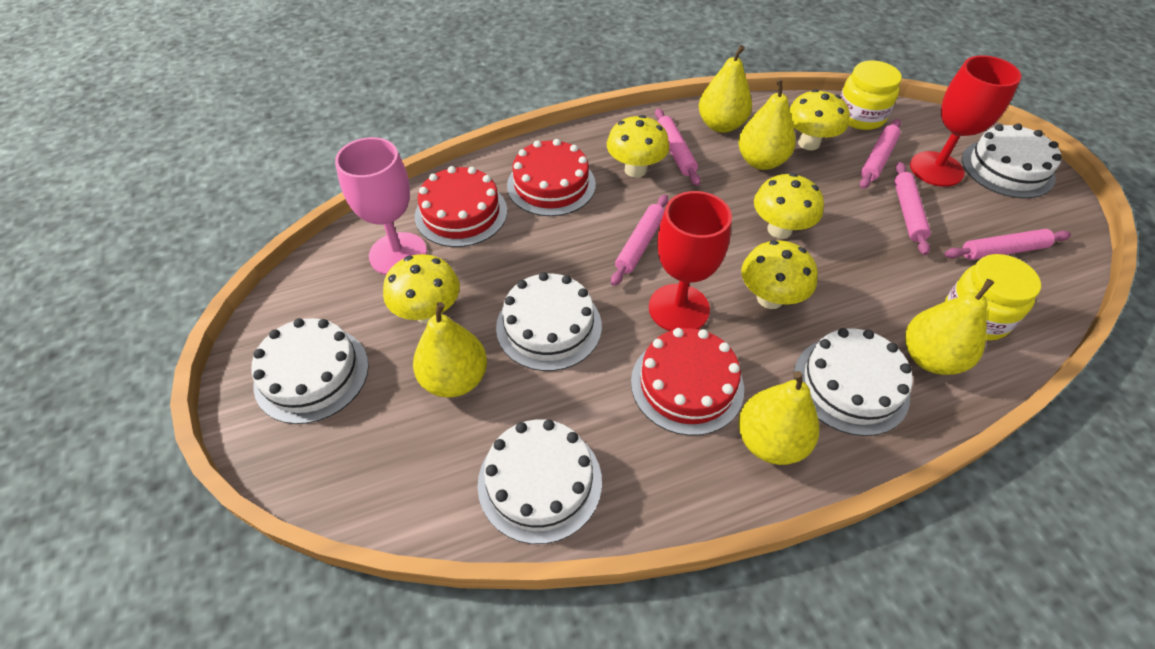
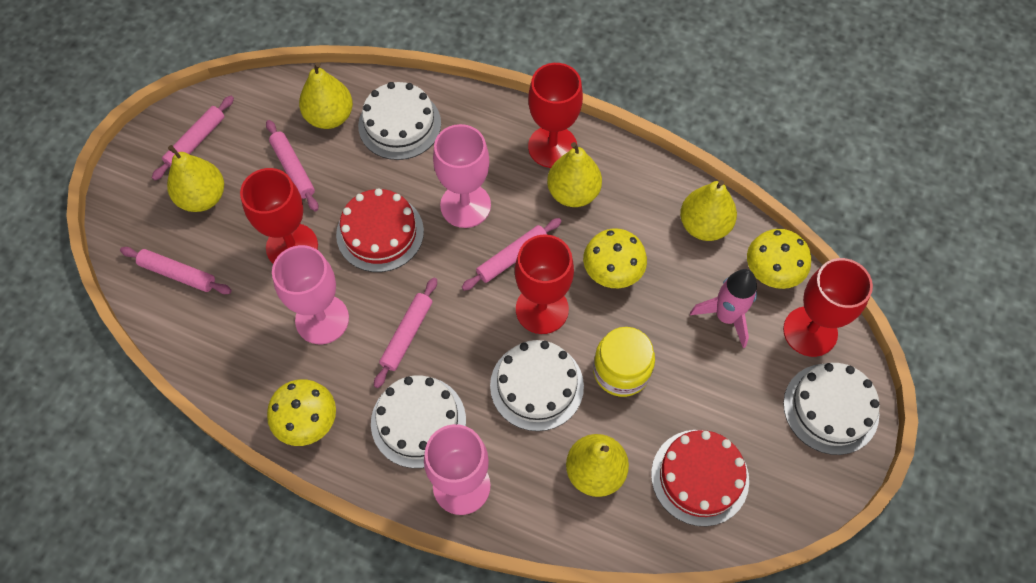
pink goblet: [335,137,427,275] = 1 -> [272,245,349,344] [424,424,490,515] [433,124,491,228] = 3
pink rocket: none = 0 -> [690,269,757,348] = 1
red cake: [415,166,507,247] [507,139,596,216] [631,328,744,436] = 3 -> [336,188,424,272] [651,430,749,526] = 2
red goblet: [649,191,732,331] [910,55,1021,187] = 2 -> [240,168,318,264] [515,234,574,334] [528,63,583,168] [783,258,873,357] = 4
white cake: [251,318,369,424] [477,419,602,544] [496,272,602,371] [794,328,913,436] [962,124,1062,198] = 5 -> [358,82,441,160] [371,375,466,468] [490,340,584,431] [783,363,880,455] = 4
yellow jar: [840,61,902,130] [945,254,1041,341] = 2 -> [593,327,655,397] = 1
yellow mushroom: [383,254,460,324] [607,115,670,178] [741,240,818,309] [754,173,824,239] [789,89,849,150] = 5 -> [267,379,336,446] [583,228,647,288] [747,229,811,289] = 3

